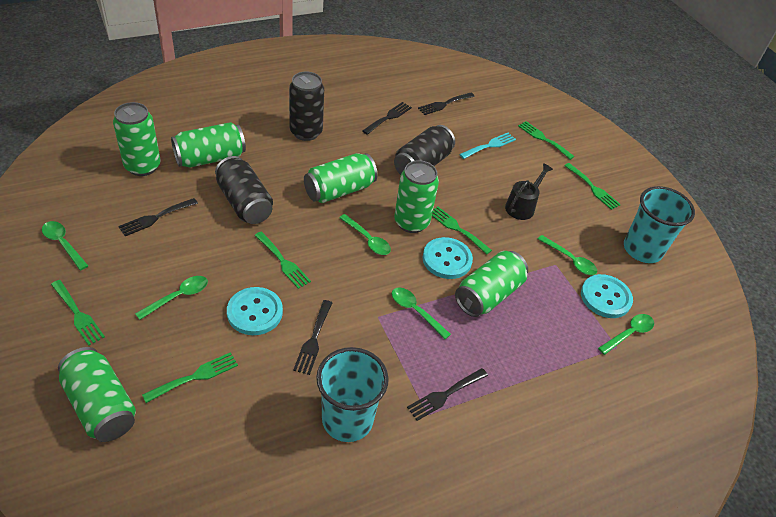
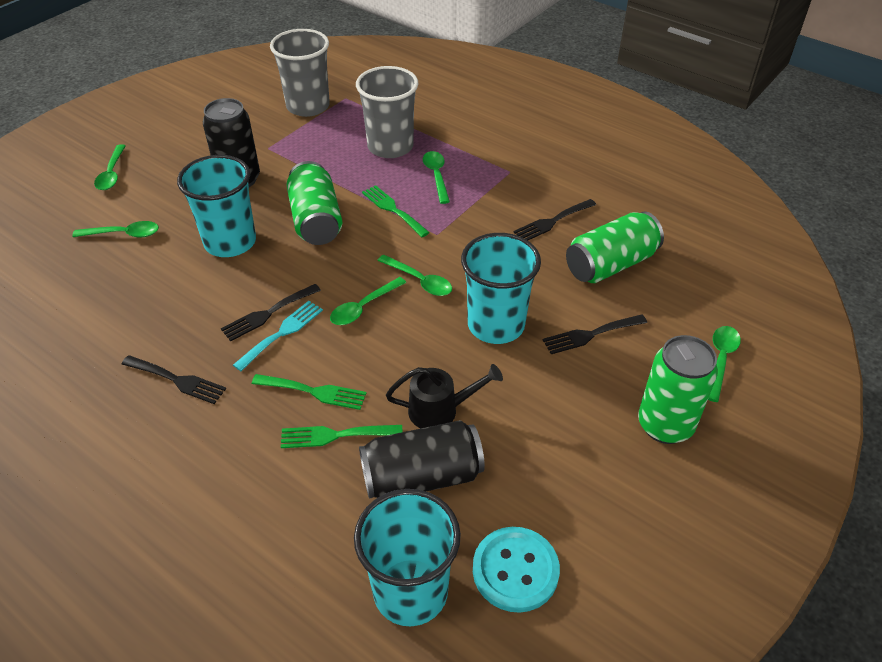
black can: [215,156,273,224] [289,72,324,141] [394,125,455,175] = 3 -> [203,98,260,187] [359,420,485,499] = 2
black fork: [118,198,198,236] [293,300,332,375] [362,102,412,135] [407,368,488,421] [418,93,475,115] = 5 -> [122,355,226,404] [221,284,321,342] [513,199,596,240] [543,314,647,354] = 4
green can: [58,347,136,442] [113,102,161,176] [171,122,246,167] [304,153,378,203] [394,160,439,233] [455,251,528,317] = 6 -> [286,161,342,245] [566,211,664,283] [638,335,718,444] = 3
green fork: [51,280,105,346] [142,352,238,403] [254,232,311,289] [432,206,492,255] [518,121,575,160] [564,163,621,210] = 6 -> [252,374,367,410] [281,425,402,448] [362,185,430,237] = 3
grey cup: none = 0 -> [270,29,330,117] [356,66,418,158] = 2
turquoise button: [227,287,283,335] [423,237,473,279] [581,274,633,318] = 3 -> [473,527,560,613] = 1
turquoise cup: [316,347,389,442] [624,186,695,263] = 2 -> [177,155,256,257] [354,489,461,626] [461,233,541,344] = 3

